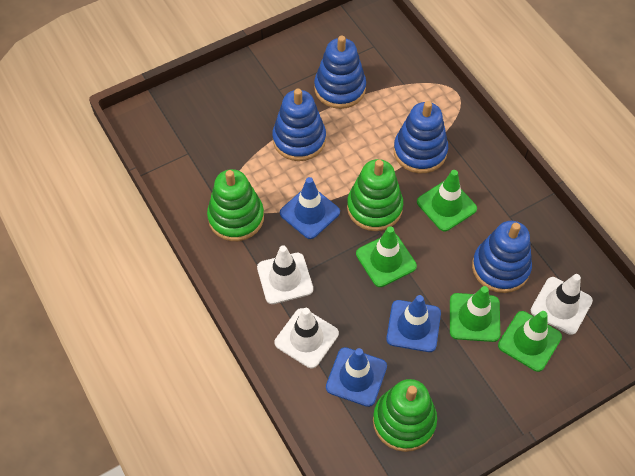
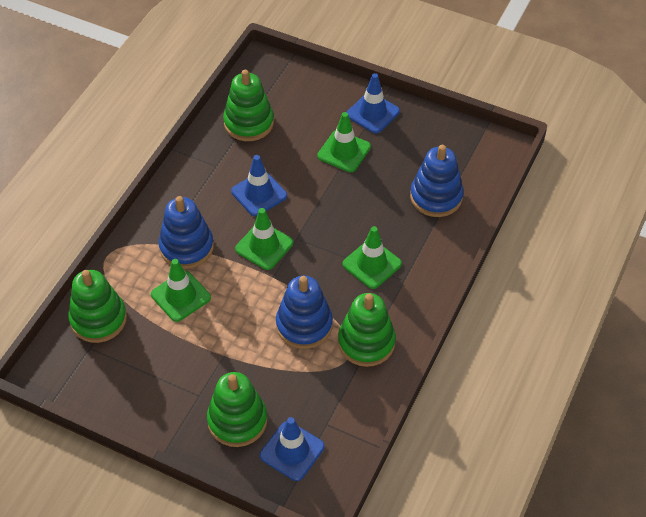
blue stacking toy: [272,89,326,161] [314,36,366,109] [393,101,448,173] [472,221,532,293] = 4 -> [159,196,214,269] [276,276,333,349] [410,145,464,217] = 3
green stacking toy: [207,169,264,241] [347,159,403,231] [373,379,437,452] = 3 -> [68,270,127,343] [207,372,267,447] [223,70,274,141] [338,293,396,367] = 4
white traffic cone: [257,245,313,304] [275,308,339,368] [531,274,593,335] = 3 -> none = 0

